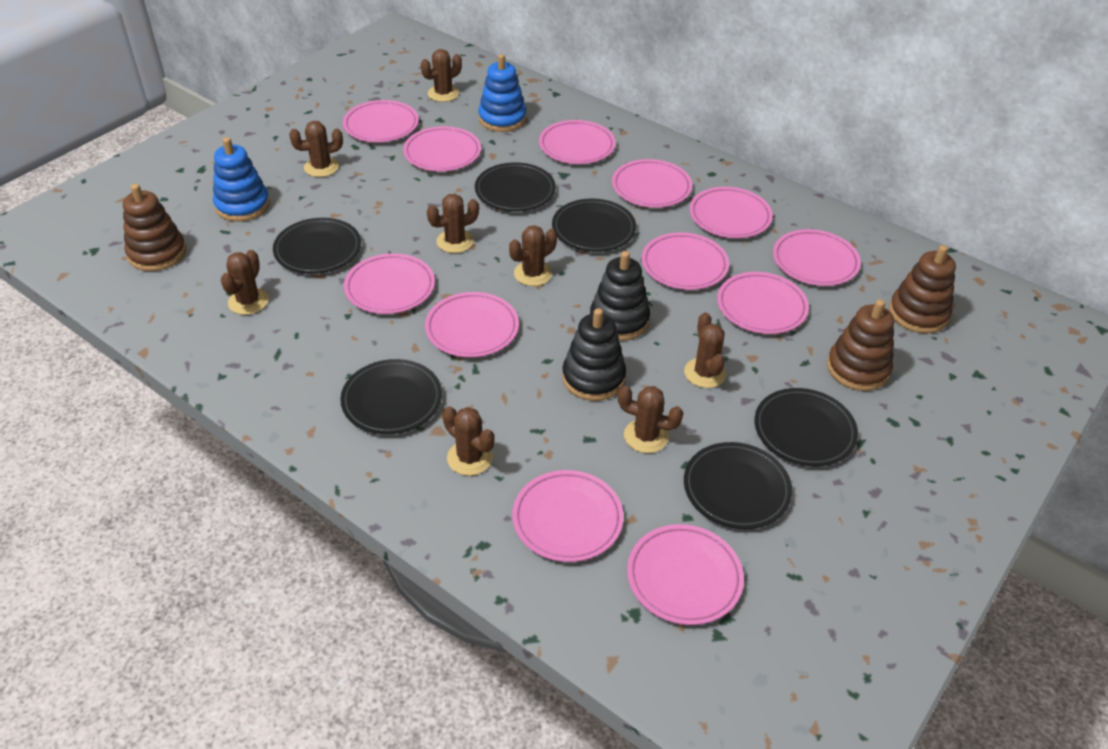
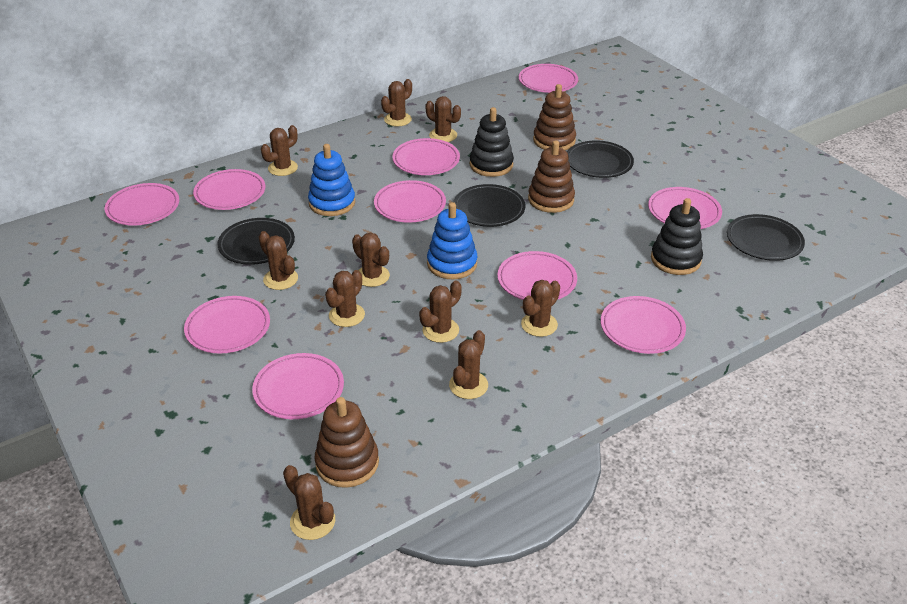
black plate: [273,218,361,274] [340,359,442,434] [475,162,556,212] [552,199,636,252] [684,442,792,529] [754,388,858,466] = 6 -> [217,218,295,265] [453,184,525,227] [567,141,634,178] [727,214,805,261] = 4
brown cactus: [221,250,269,315] [289,121,343,177] [421,49,462,102] [427,194,479,253] [442,406,495,476] [509,225,557,286] [618,386,683,453] [684,312,727,388] = 8 -> [259,231,298,290] [261,125,298,176] [283,465,335,540] [325,270,365,327] [352,232,390,287] [381,79,412,126] [419,281,462,343] [426,96,461,142] [449,330,488,399] [521,280,560,337] = 10
pink plate: [343,100,419,142] [344,253,435,314] [403,126,481,171] [425,292,519,357] [512,470,624,562] [539,120,616,164] [612,159,692,208] [627,524,744,625] [642,232,729,290] [689,187,773,238] [717,272,809,334] [773,229,861,286] = 12 -> [105,183,179,226] [184,296,270,354] [193,169,265,210] [252,353,344,419] [374,180,446,223] [392,138,460,175] [497,251,577,300] [519,64,578,93] [601,296,686,354] [648,187,722,229] = 10

